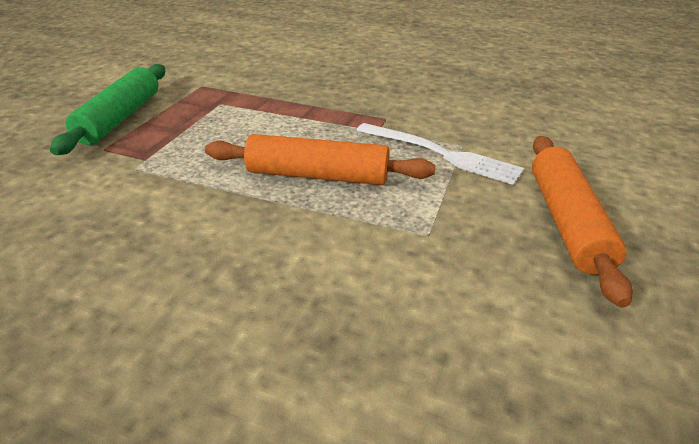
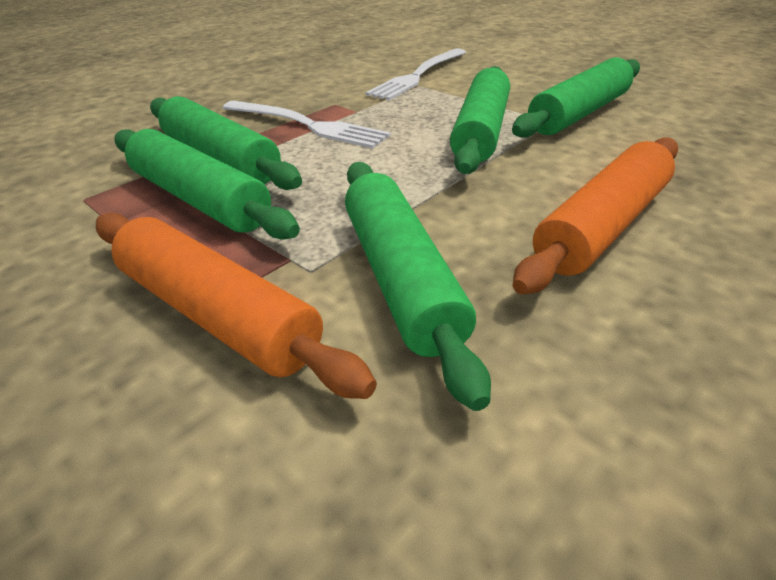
green rolling pin: [50,64,165,155] = 1 -> [115,129,300,240] [150,96,302,190] [345,162,491,411] [450,66,510,174] [512,57,640,138] = 5
white fork: [356,123,524,185] = 1 -> [223,101,391,149] [365,48,466,100] = 2

